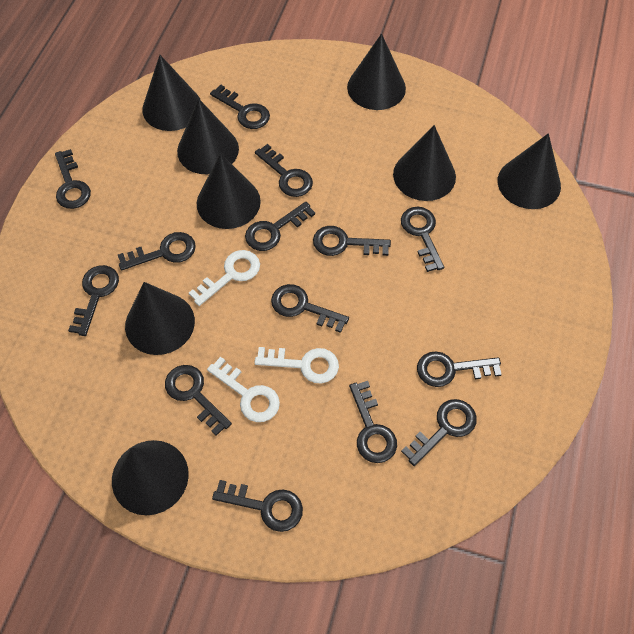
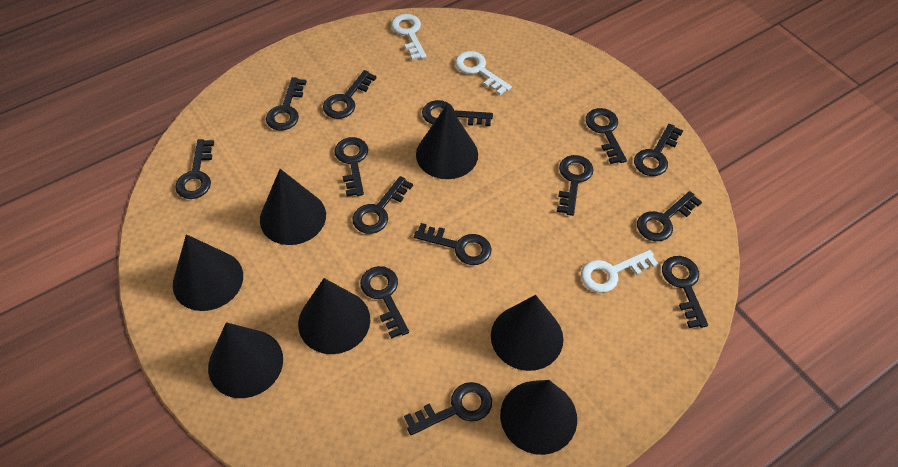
black cone: [112,440,189,515] [125,282,195,355] [142,55,200,131] [177,98,239,174] [197,153,261,229] [347,34,406,110] [393,125,456,201] [498,133,561,209] = 8 -> [173,234,243,311] [208,322,283,398] [260,169,326,245] [298,278,370,354] [416,103,478,179] [491,295,563,371] [500,380,577,455] = 7

